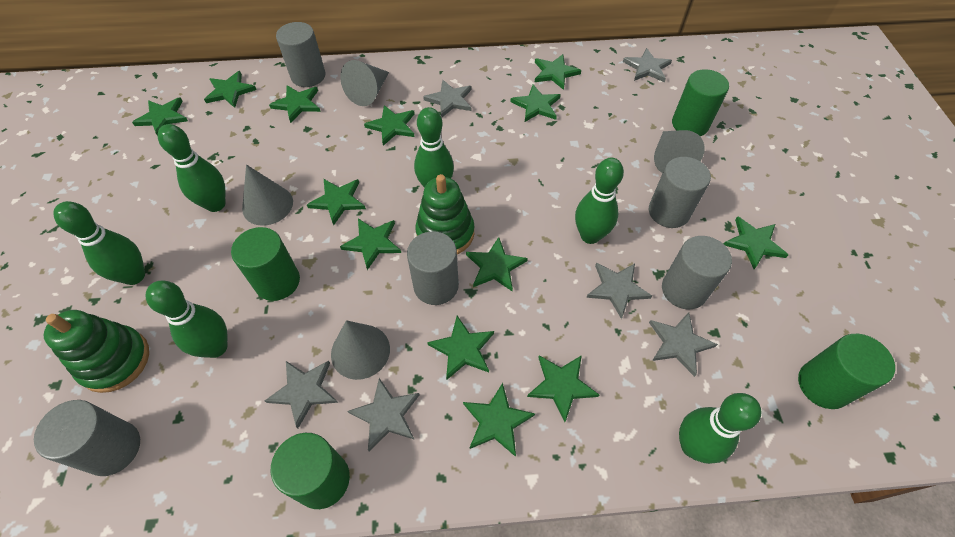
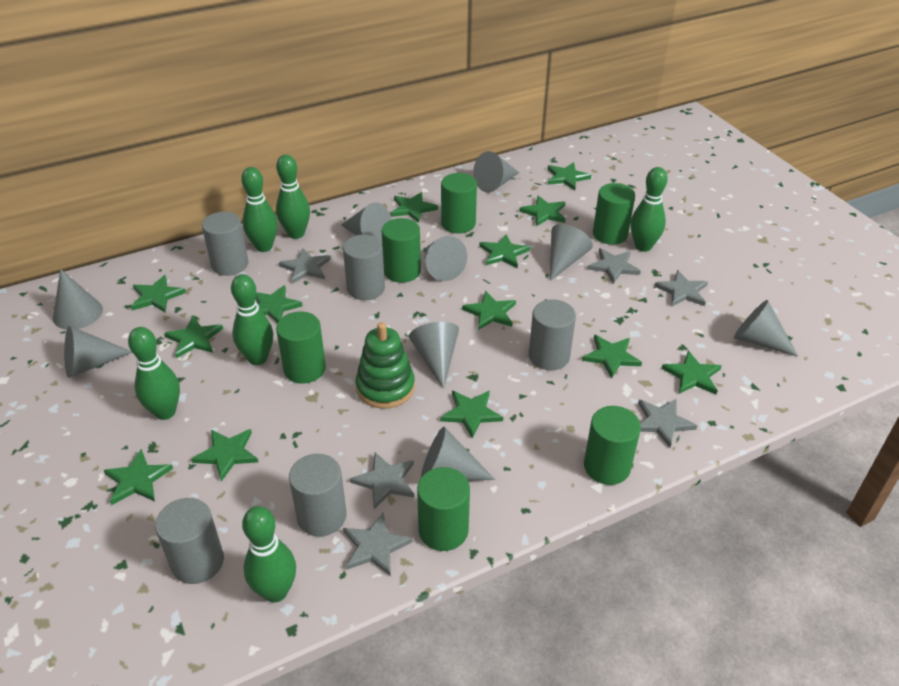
green cylinder: [231,227,300,301] [271,433,350,509] [672,69,729,136] [798,334,895,409] = 4 -> [276,312,326,384] [382,218,421,283] [417,467,470,551] [441,173,477,234] [584,406,641,485] [593,183,635,245] = 6
green stacking toy: [44,310,149,393] [415,174,474,254] = 2 -> [356,322,415,409] = 1
grey cone: [242,165,293,226] [331,320,390,380] [340,60,389,106] [654,130,705,173] = 4 -> [53,269,103,330] [64,326,132,378] [341,202,391,243] [409,322,459,389] [421,427,495,480] [425,236,467,281] [473,151,519,193] [550,224,593,281] [734,300,799,357] = 9

